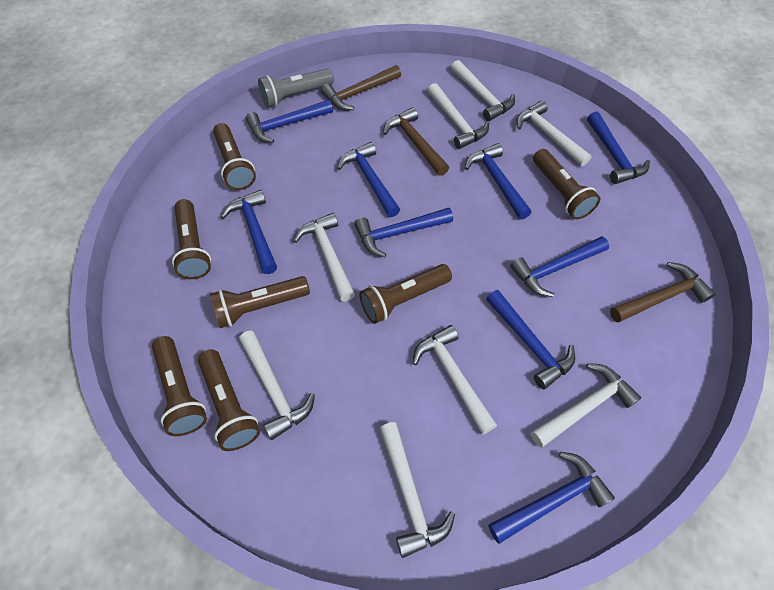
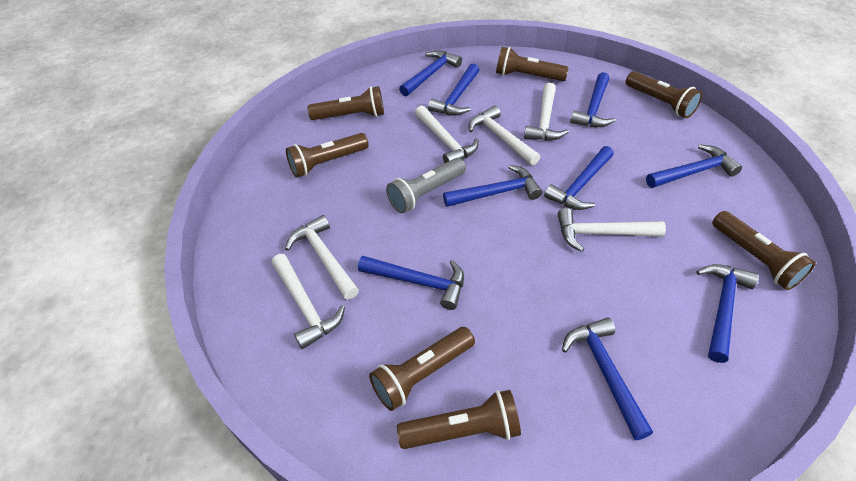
brown hammer: [321,65,401,110] [383,107,449,176] [610,262,715,323] = 3 -> none = 0
white hammer: [239,330,315,440] [293,213,355,301] [379,422,455,558] [412,325,497,435] [427,83,489,149] [451,60,515,121] [516,100,592,166] [531,363,641,447] = 8 -> [272,254,345,349] [285,215,359,300] [415,105,478,163] [468,106,540,166] [524,83,569,141] [557,208,666,252] = 6

